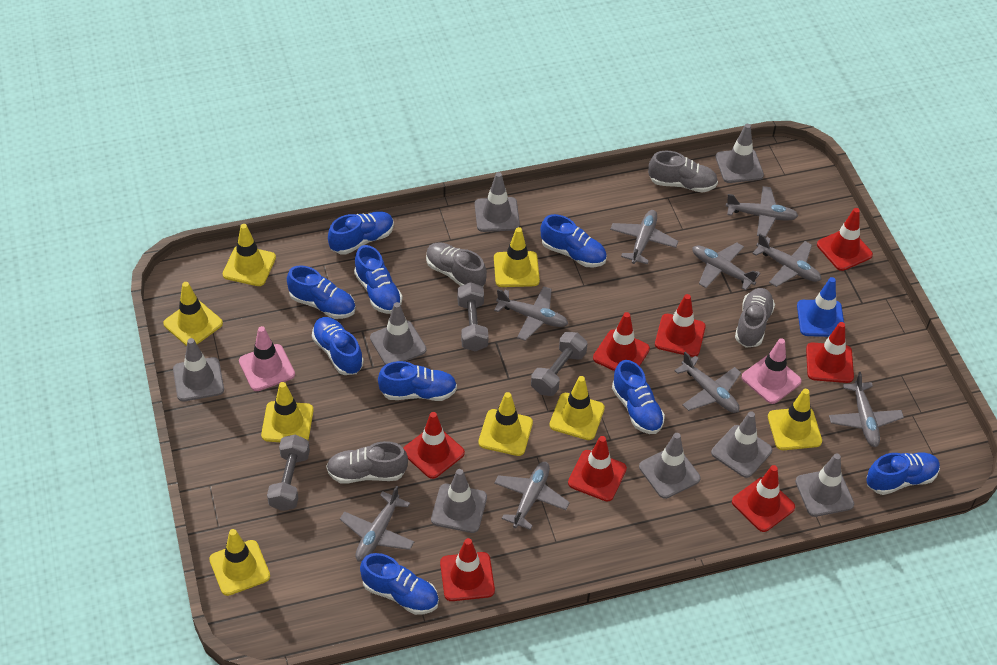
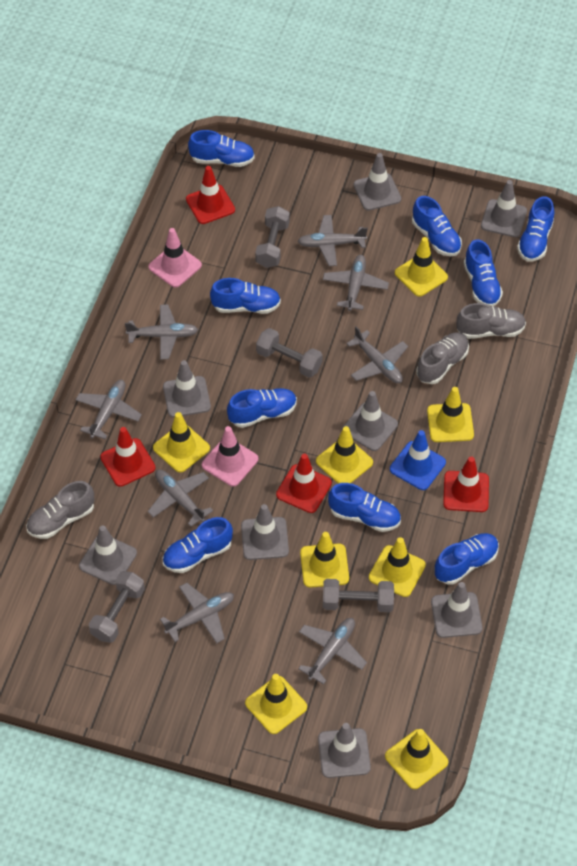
grey dumbbell: [267,435,310,511] [457,282,489,351] [531,332,588,396] = 3 -> [89,571,145,643] [255,206,290,268] [256,328,323,378] [323,579,394,612] = 4
grey plane: [340,485,414,562] [494,286,568,341] [494,462,570,530] [610,210,678,264] [674,351,741,413] [692,242,761,291] [726,186,798,237] [752,234,821,287] [829,372,904,447] = 9 -> [76,380,142,439] [125,304,198,359] [148,470,213,527] [160,583,234,643] [297,215,368,266] [298,618,367,685] [323,255,389,311] [346,326,408,383] = 8
grey shoe: [326,441,408,484] [426,242,487,287] [648,151,718,193] [735,288,775,348] = 4 -> [26,481,94,539] [417,332,469,384] [456,303,526,339] = 3
red traffic cone: [404,412,465,479] [440,538,495,601] [568,436,627,502] [593,312,650,371] [655,294,706,357] [732,465,795,532] [806,322,854,383] [817,208,873,271] = 8 -> [100,427,156,487] [186,166,235,224] [276,454,332,513] [443,456,489,512] = 4

